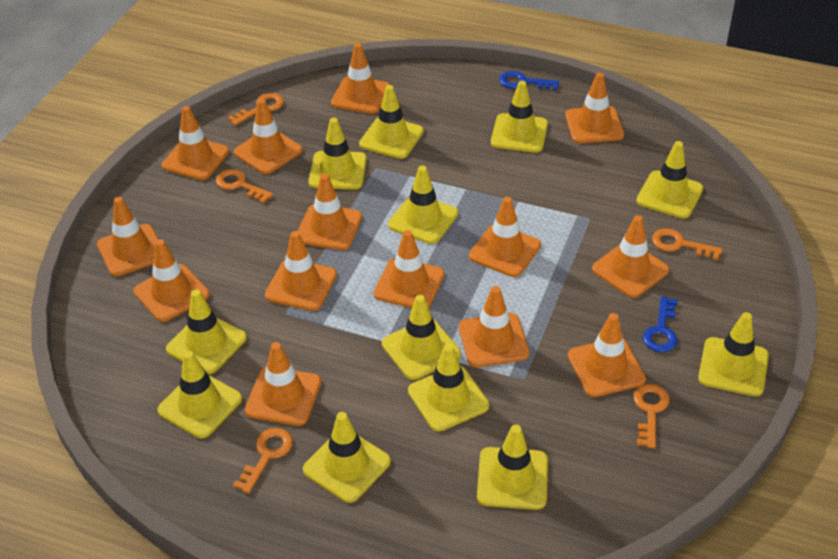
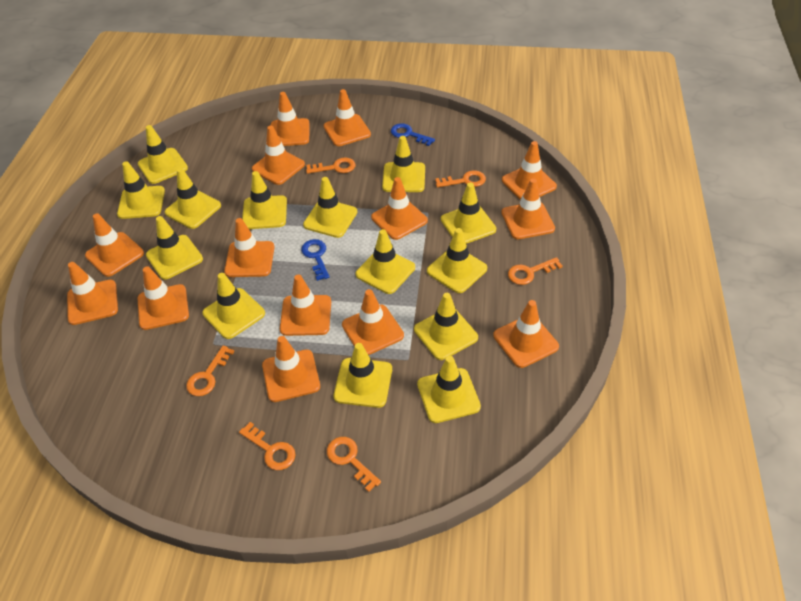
orange key: [216,169,273,203] [228,93,284,126] [233,428,293,494] [633,384,670,448] [652,228,723,260] = 5 -> [186,345,235,396] [239,422,296,470] [306,157,355,174] [327,437,381,492] [435,170,486,188] [508,257,563,285] = 6
yellow traffic cone: [157,351,242,438] [166,289,247,374] [303,412,391,503] [308,118,367,190] [359,85,424,159] [382,295,461,380] [388,166,458,244] [408,344,489,431] [477,425,548,510] [491,81,548,153] [636,141,703,219] [698,312,769,397] = 12 -> [117,161,165,219] [138,125,188,184] [146,216,203,280] [165,168,221,229] [202,273,265,339] [242,171,287,229] [303,177,357,238] [333,343,392,408] [356,229,415,294] [382,136,425,192] [414,293,478,360] [417,356,481,423] [427,228,487,293] [441,183,496,244] = 14

